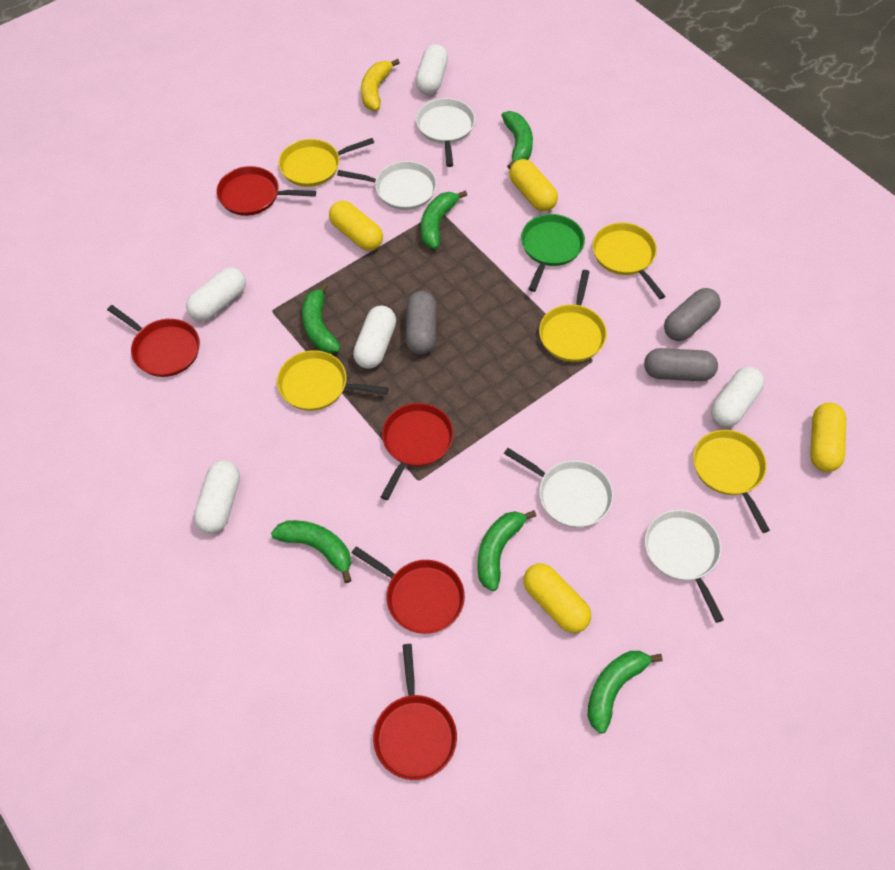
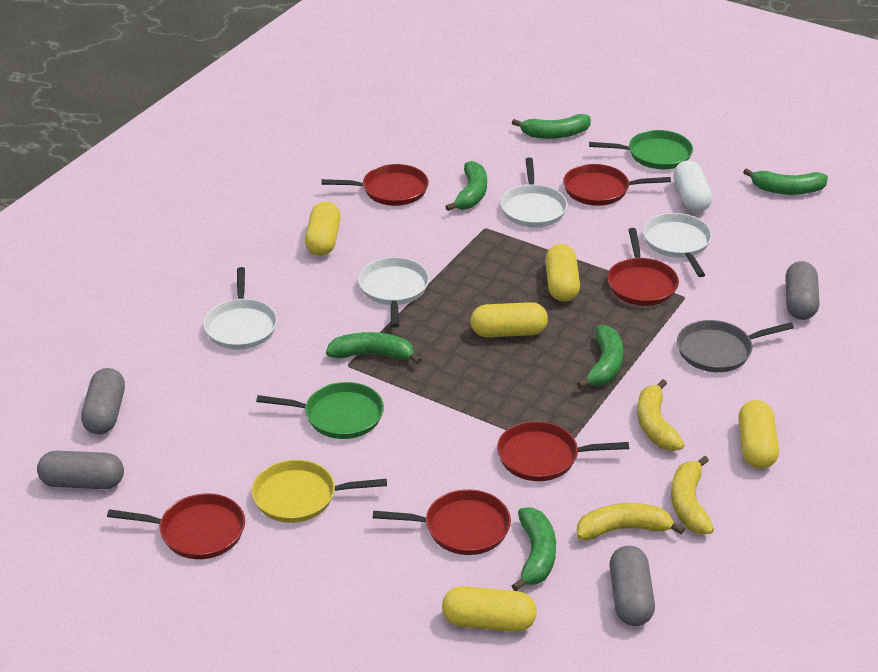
green pan: [521,214,585,292] = 1 -> [256,382,384,439] [589,130,693,169] = 2
grey capsule: [406,291,437,355] [644,348,718,381] [664,288,721,341] = 3 -> [37,451,124,489] [81,368,125,434] [609,546,655,626] [785,261,819,320] = 4
grey pan: none = 0 -> [677,320,794,372] = 1
red pan: [107,305,200,377] [216,166,316,216] [352,546,465,634] [373,644,457,780] [381,403,454,500] = 5 -> [107,493,245,559] [321,164,429,206] [373,489,511,555] [497,421,629,481] [563,164,671,206] [607,228,679,306] = 6
white capsule: [186,267,246,321] [194,460,240,534] [353,306,396,369] [416,44,448,95] [711,367,764,427] = 5 -> [673,160,712,212] = 1
yellow banana: [361,59,400,111] = 1 -> [577,503,685,540] [637,379,684,451] [671,456,714,534] = 3
yellow capsule: [329,201,383,251] [509,159,558,211] [523,563,591,633] [810,403,846,472] = 4 -> [305,201,341,256] [442,586,537,632] [470,302,548,337] [545,244,580,302] [738,400,779,469] = 5
yellow pan: [277,350,388,411] [279,138,374,187] [539,270,607,362] [592,223,665,299] [693,430,770,533] = 5 -> [252,460,387,523] = 1

